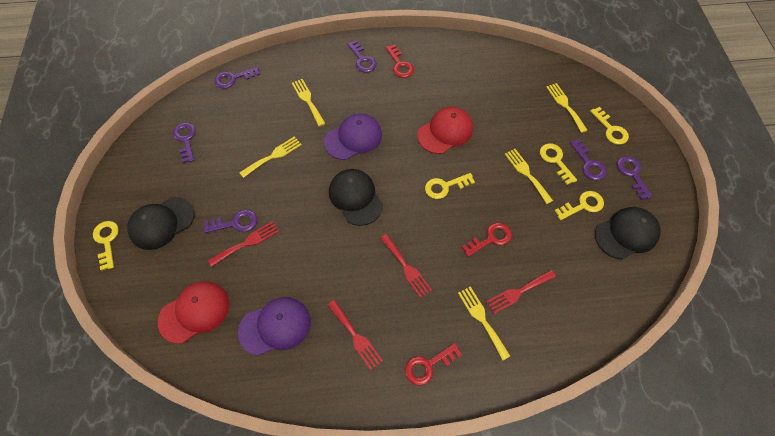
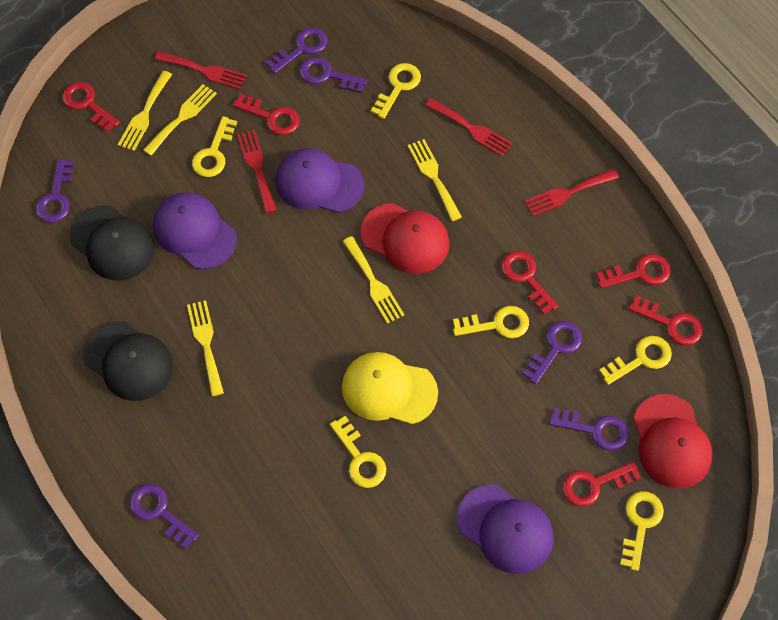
black cap: [127,197,194,250] [329,169,383,226] [595,207,660,259] = 3 -> [70,205,155,281] [83,321,173,401] = 2
purple cap: [238,297,311,356] [324,113,382,160] = 2 -> [153,192,237,269] [275,148,365,213] [457,484,554,574] = 3
red key: [386,44,414,78] [405,343,462,386] [462,223,512,257] = 3 -> [62,82,120,132] [233,94,300,135] [501,251,558,315] [562,461,641,507] [596,254,671,288] [628,296,703,346] = 6
yellow cap: none = 0 -> [342,352,438,424] = 1
yellow key: [93,221,119,271] [425,173,475,199] [540,143,577,185] [555,191,604,220] [590,107,629,145] = 5 -> [192,116,237,177] [330,416,386,488] [371,63,421,119] [453,306,529,338] [599,336,672,385] [620,491,664,571] = 6

